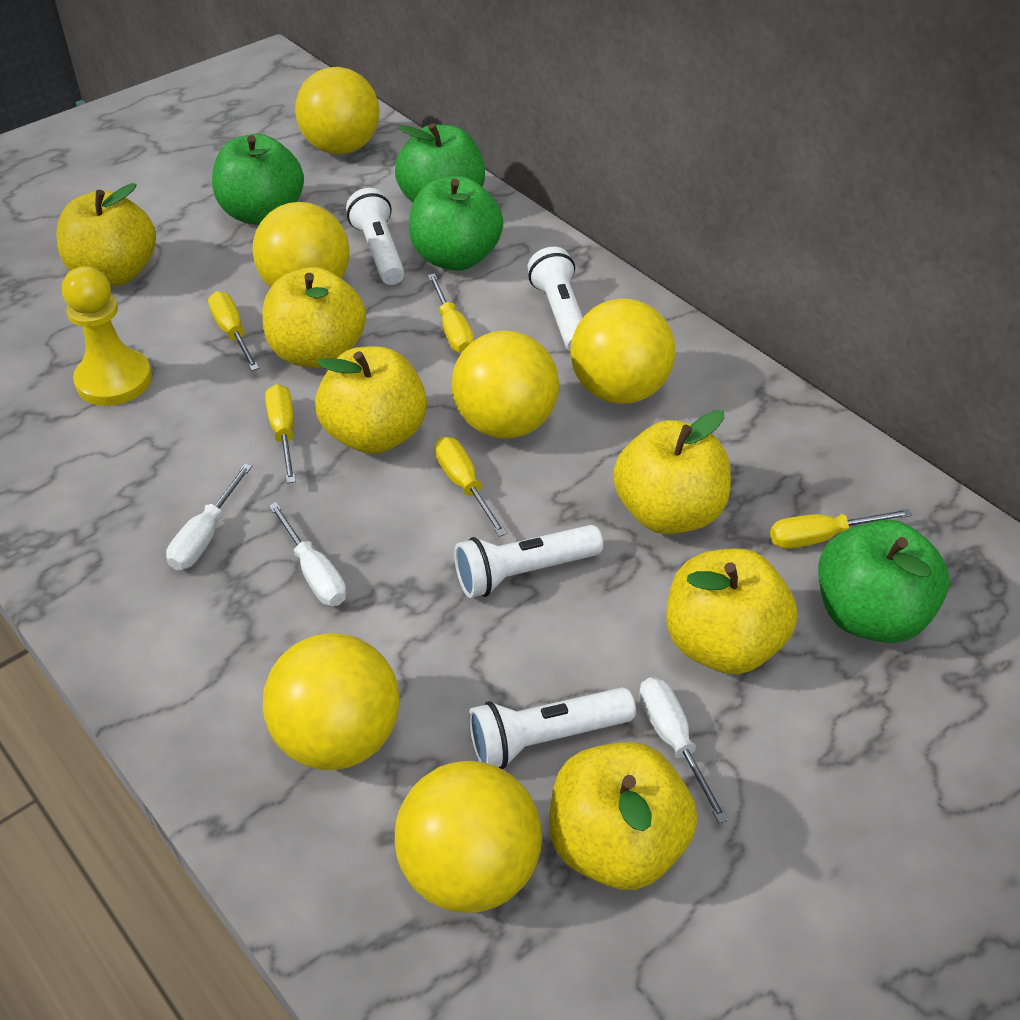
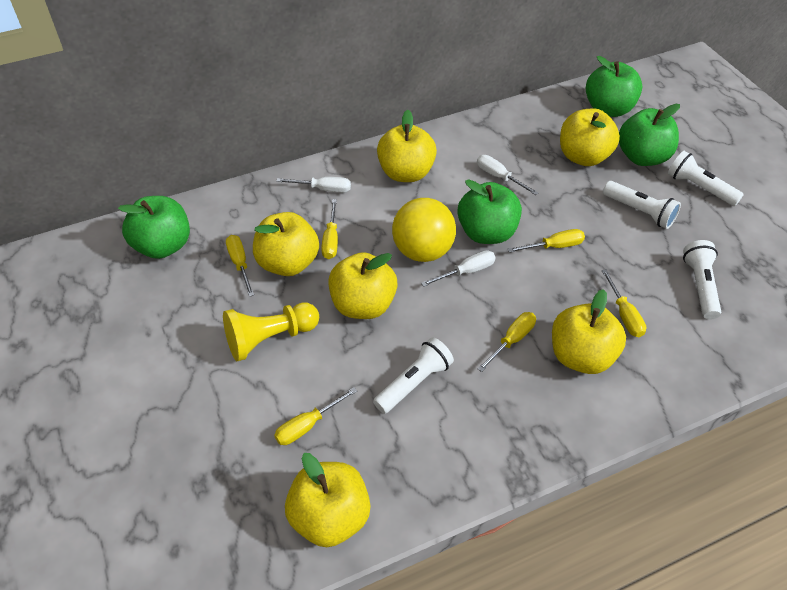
yellow ball: [253,202,349,288] [263,633,400,770] [295,67,379,154] [395,761,542,913] [452,330,559,438] [570,298,675,404] = 6 -> [392,198,456,262] = 1
yellow screwdriver: [208,291,259,371] [265,384,296,483] [428,273,474,353] [435,437,507,537] [770,509,912,549] = 5 -> [226,235,254,297] [274,387,357,445] [321,199,338,259] [477,312,536,372] [508,229,585,253] [602,269,646,337] = 6

